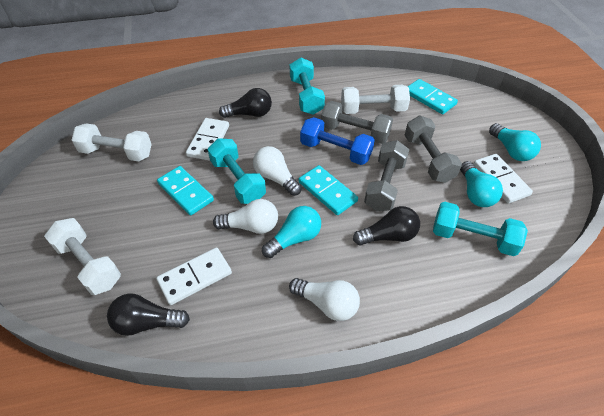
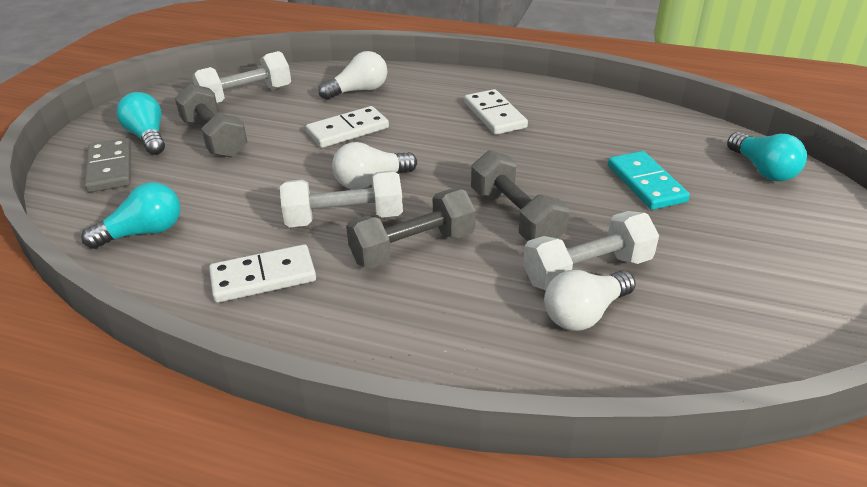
black light bulb: [107,293,190,336] [219,88,272,118] [353,206,420,245] = 3 -> none = 0
blue dumbbell: [300,117,375,165] = 1 -> none = 0
grey domino: none = 0 -> [85,138,131,193] = 1
turquoise domino: [157,166,214,215] [299,165,358,215] [407,79,458,114] = 3 -> [608,151,690,210] = 1
turquoise dumbbell: [208,138,266,204] [290,58,325,115] [433,202,528,256] = 3 -> none = 0

